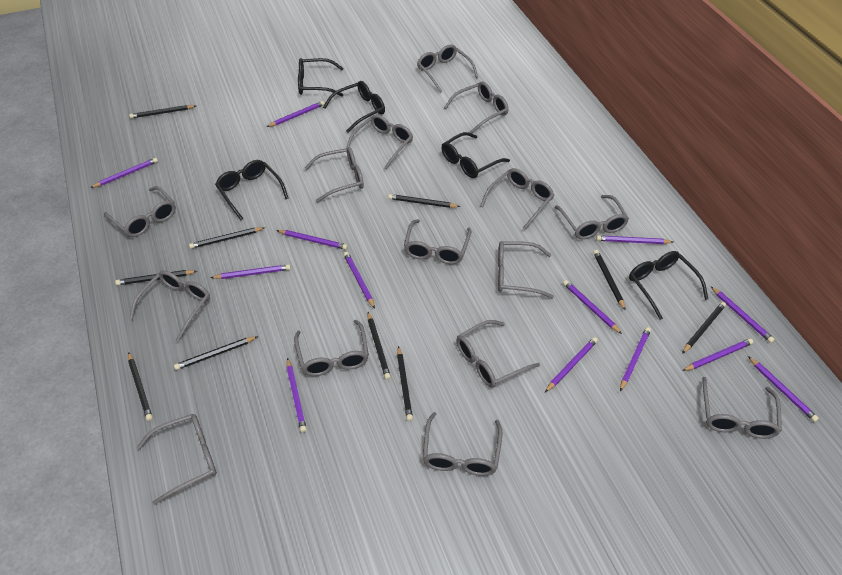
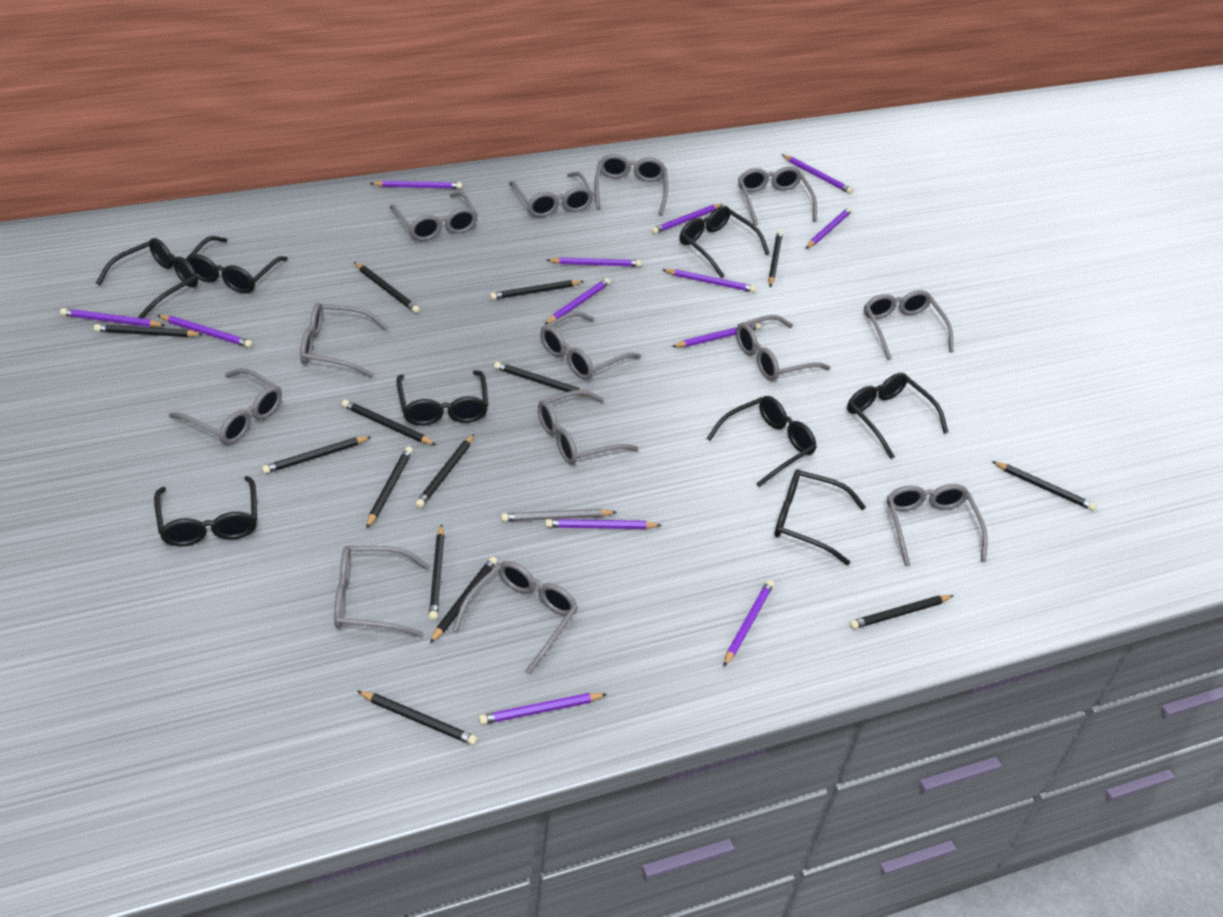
black glasses: [215,160,289,220] [298,58,343,96] [323,81,385,133] [442,132,510,178] [629,251,708,320] = 5 -> [96,238,198,318] [154,476,257,547] [186,236,288,294] [396,370,489,426] [680,206,770,278] [707,396,817,487] [775,470,866,565] [847,373,948,459] = 8
black pencil: [115,270,197,285] [128,352,153,421] [129,105,196,119] [174,336,258,370] [189,227,265,249] [368,312,391,380] [388,194,460,208] [397,346,413,421] [593,250,626,311] [682,302,726,354] = 10 -> [94,324,203,337] [262,436,371,474] [342,400,436,445] [354,262,420,313] [357,691,477,745] [366,447,413,529] [415,434,474,508] [429,524,445,620] [430,557,497,643] [490,280,584,300] [494,362,586,396] [768,231,783,287] [850,595,954,629] [992,461,1097,511] = 14
grey glasses: [104,186,176,237] [129,271,210,342] [136,414,217,505] [294,320,369,376] [304,147,364,203] [346,114,413,170] [404,219,471,264] [417,45,478,93] [423,412,503,476] [444,81,509,133] [456,320,540,388] [480,168,554,230] [498,241,554,299] [555,195,629,239] [702,377,782,439] = 15 -> [169,368,282,444] [300,303,388,378] [334,546,429,637] [389,191,478,241] [452,561,578,675] [509,172,594,217] [538,390,639,465] [540,312,641,380] [595,154,668,215] [736,315,831,381] [738,166,817,226] [864,290,953,360] [887,484,988,566] = 13
grey pencil: none = 0 -> [501,509,617,522] = 1

